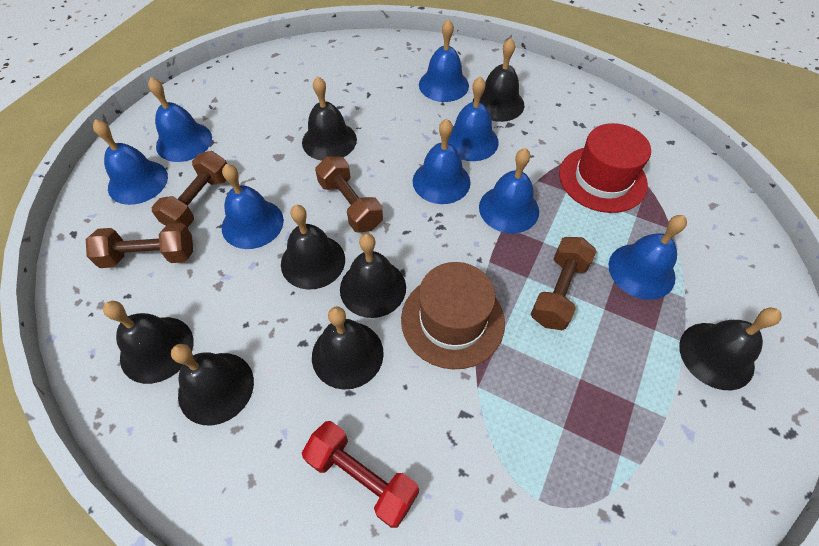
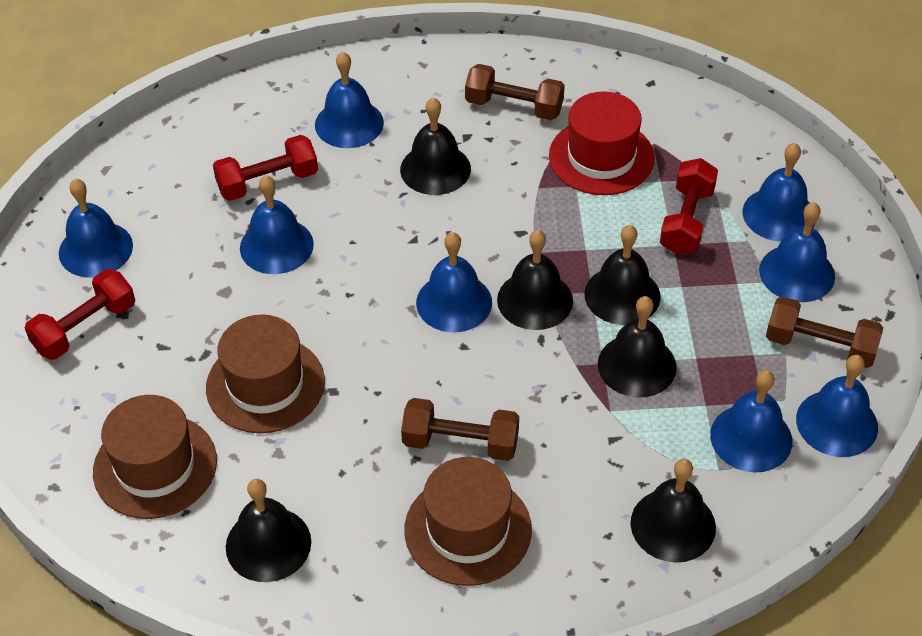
black bell: [103,301,193,384] [171,344,254,426] [281,205,345,290] [302,76,357,161] [312,307,384,390] [340,233,406,318] [473,38,524,122] [679,308,782,390] = 8 -> [226,479,311,582] [400,97,471,195] [497,230,573,330] [584,225,661,325] [598,296,677,398] [631,459,716,563] = 6
brown dumbbell: [86,223,193,268] [152,151,227,228] [315,156,383,232] [531,237,596,330] = 4 -> [401,398,519,461] [465,64,565,120] [766,296,883,368] = 3
brown hat: [401,262,505,369] = 1 -> [93,395,217,519] [206,314,325,433] [404,457,532,586] = 3
red dumbbell: [302,421,419,528] = 1 -> [25,269,135,360] [213,135,318,201] [660,158,718,255] = 3

